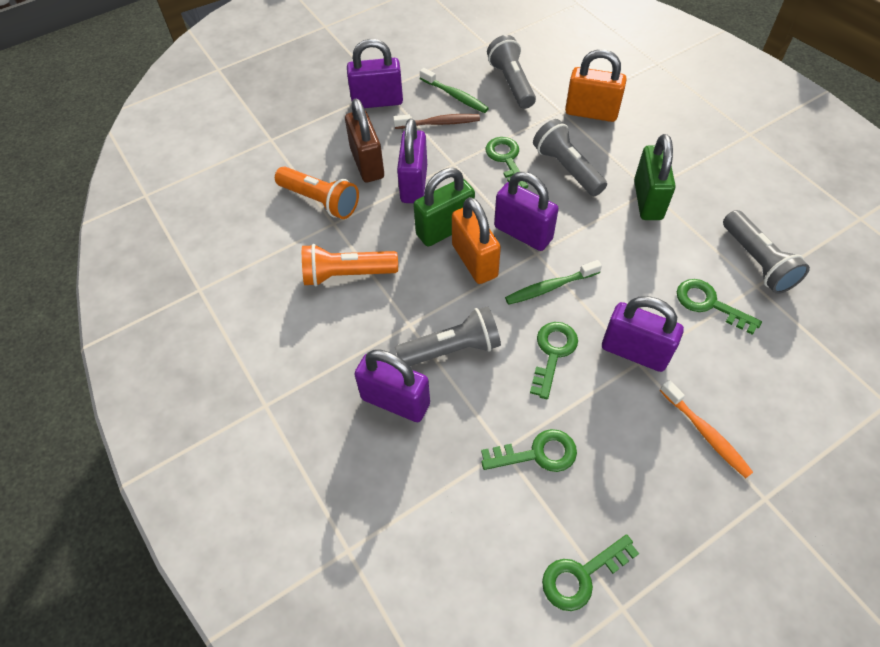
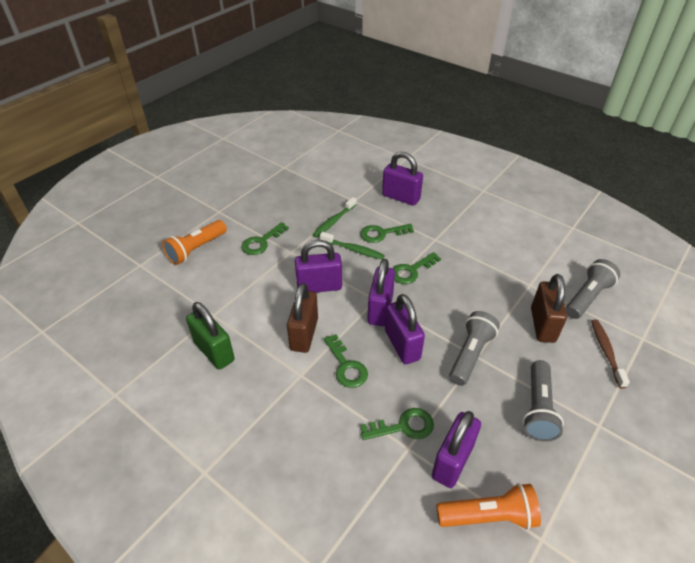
brown padlock: [345,99,384,182] = 1 -> [287,283,318,353] [531,274,567,343] = 2
green padlock: [413,168,475,247] [634,134,675,220] = 2 -> [186,302,235,370] = 1
grey flashlight: [395,306,501,366] [487,35,536,109] [533,119,607,196] [723,210,810,294] = 4 -> [449,311,500,386] [522,360,564,442] [565,259,620,319] = 3
orange padlock: [452,197,501,284] [565,49,627,122] = 2 -> none = 0
orange toothbrush: [660,380,753,478] = 1 -> none = 0

